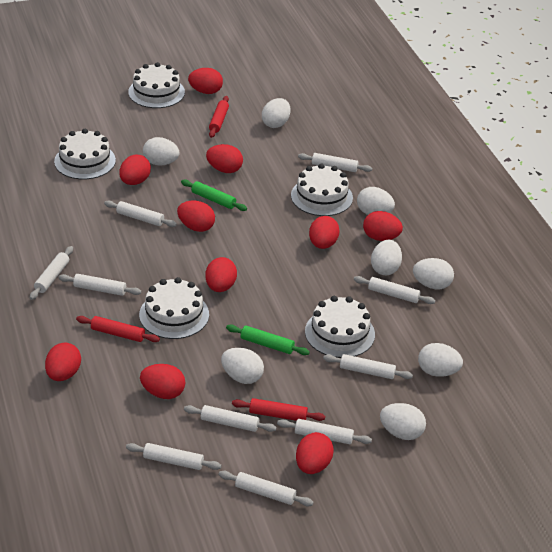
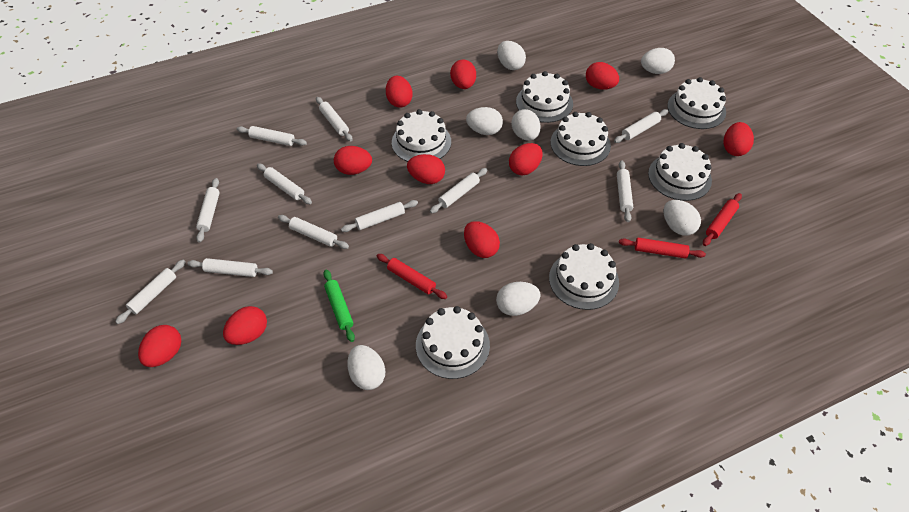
green rolling pin: [181,179,247,211] [226,324,310,355] = 2 -> [323,269,355,342] = 1
white cake: [54,129,116,179] [128,62,185,108] [139,277,209,339] [291,163,353,216] [305,296,375,358] = 5 -> [392,109,451,162] [416,306,490,379] [516,71,573,123] [549,243,619,310] [550,112,611,166] [648,143,712,201] [667,77,726,129] = 7
white egg: [143,137,180,165] [221,348,264,384] [262,98,290,128] [357,187,395,215] [371,240,402,275] [380,403,426,440] [413,258,454,289] [418,343,463,377] = 8 -> [347,345,385,390] [466,107,503,135] [496,282,541,316] [497,41,526,70] [511,109,540,141] [641,48,675,74] [664,200,701,236] = 7
white rolling pin: [30,246,73,300] [58,274,142,296] [104,200,177,227] [126,443,222,470] [184,405,277,432] [219,471,314,507] [277,419,372,444] [298,153,372,172] [323,354,413,379] [354,276,436,304] = 10 -> [115,260,186,324] [187,258,273,277] [196,178,220,243] [237,126,307,146] [257,163,312,204] [278,215,349,249] [316,97,353,141] [341,200,418,232] [430,168,487,213] [614,109,668,143] [617,160,633,222] = 11

